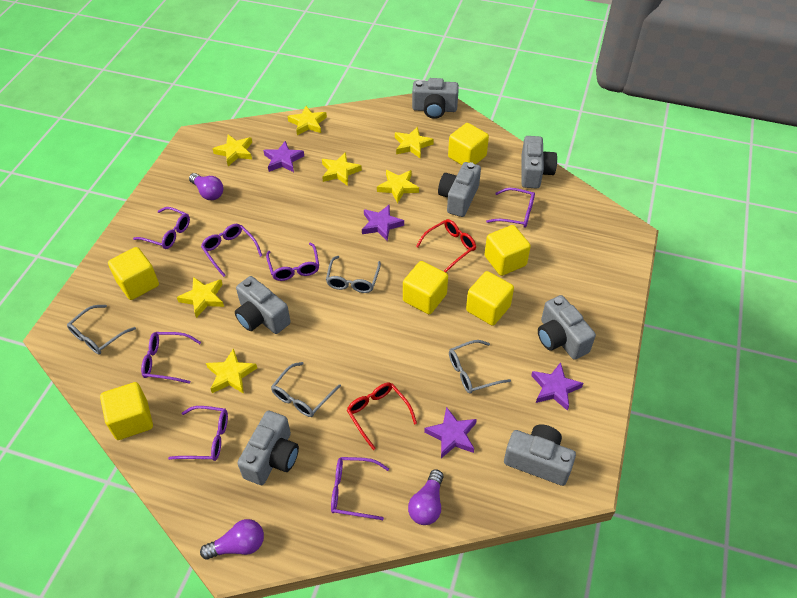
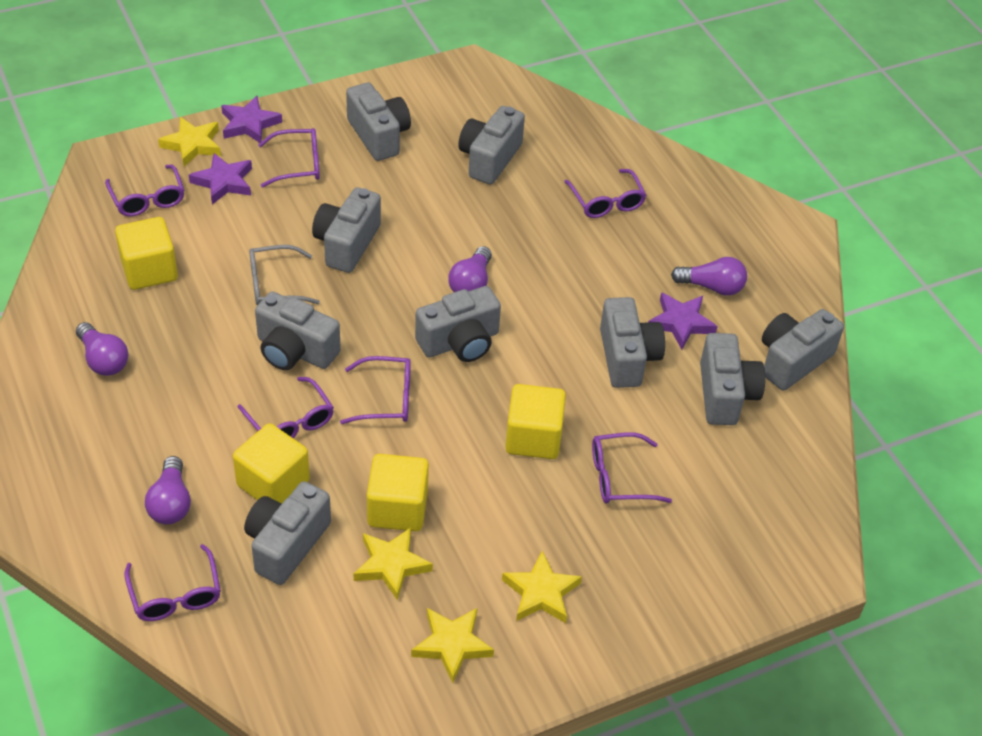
grey camera: [235,276,291,334] [237,411,299,485] [412,78,459,119] [438,162,481,217] [504,425,576,486] [521,136,557,188] [538,295,596,360] = 7 -> [244,481,331,585] [255,291,341,370] [312,187,381,273] [346,83,411,161] [415,286,501,362] [458,106,525,184] [600,297,665,388] [700,333,765,425] [762,309,844,391] = 9
grey glasses: [67,305,136,354] [271,362,341,417] [326,256,381,293] [449,340,511,394] = 4 -> [249,245,320,305] = 1
purple light bulb: [189,173,223,200] [200,519,264,560] [408,469,443,525] = 3 -> [76,322,128,376] [145,456,191,525] [448,246,492,292] [671,257,747,296] = 4
purple star: [263,141,304,172] [362,204,404,241] [424,407,477,458] [531,362,583,411] = 4 -> [189,153,252,205] [221,96,282,143] [648,292,718,350] = 3
red glasses: [347,383,417,450] [416,219,476,272] = 2 -> none = 0
yellow cube: [100,382,153,440] [108,247,159,300] [403,261,448,314] [448,123,489,165] [466,271,514,326] [485,225,531,276] = 6 -> [115,217,178,290] [233,423,310,503] [367,454,429,531] [505,384,566,459] = 4
yellow star: [177,277,224,318] [206,348,257,394] [213,135,252,166] [288,106,327,135] [322,152,362,186] [377,170,419,203] [395,127,434,159] = 7 -> [158,117,221,166] [354,527,433,600] [411,608,494,683] [502,551,582,623] = 4

